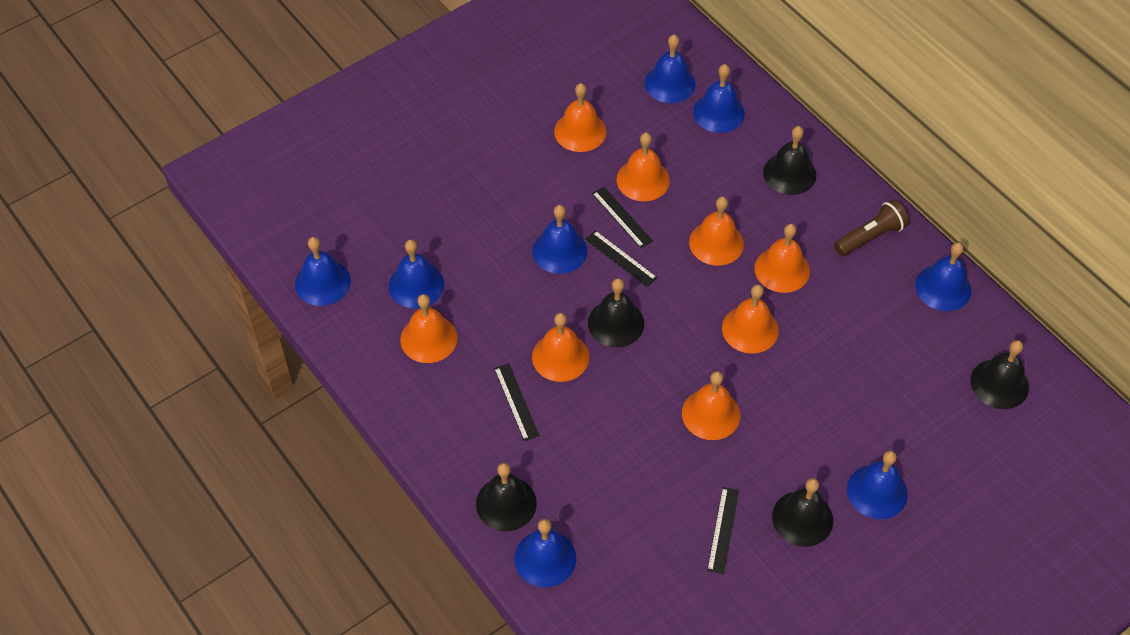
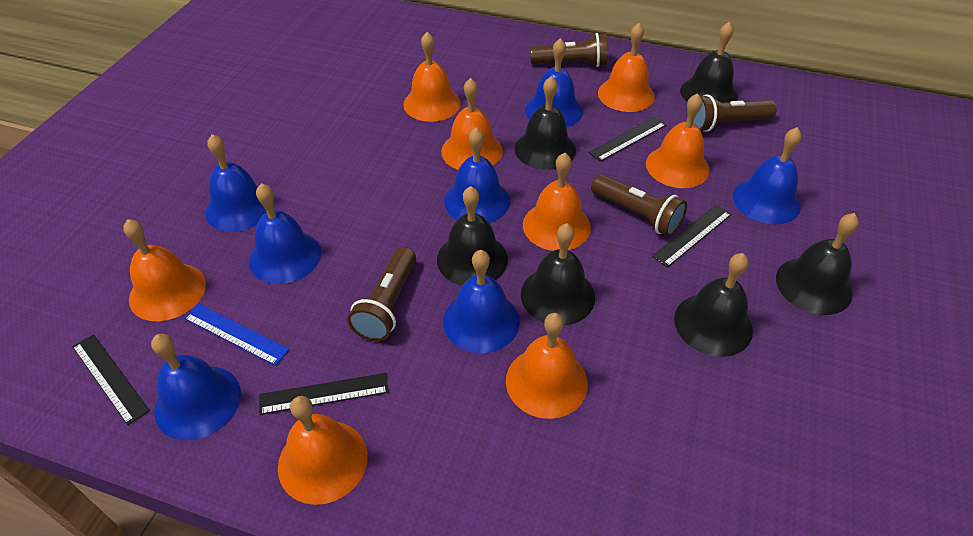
black bell: [476,463,537,531] [588,278,644,347] [763,126,817,195] [772,478,833,547] [971,340,1029,409] = 5 -> [437,186,508,286] [515,76,576,170] [521,223,595,326] [674,253,753,357] [680,22,738,103] [776,213,859,315] = 6
blue bell: [295,237,351,306] [389,240,444,309] [515,519,576,587] [533,205,587,274] [645,35,696,103] [693,64,745,133] [847,451,908,519] [915,242,971,311] = 8 -> [151,334,241,440] [205,134,266,232] [249,183,321,284] [443,250,520,353] [444,127,510,223] [525,38,583,127] [733,127,802,224] = 7
blue ruler: none = 0 -> [184,304,290,366] = 1
brown flashlight: [834,199,909,256] = 1 -> [348,247,416,341] [530,33,608,67] [591,174,687,237] [693,94,777,132] = 4

